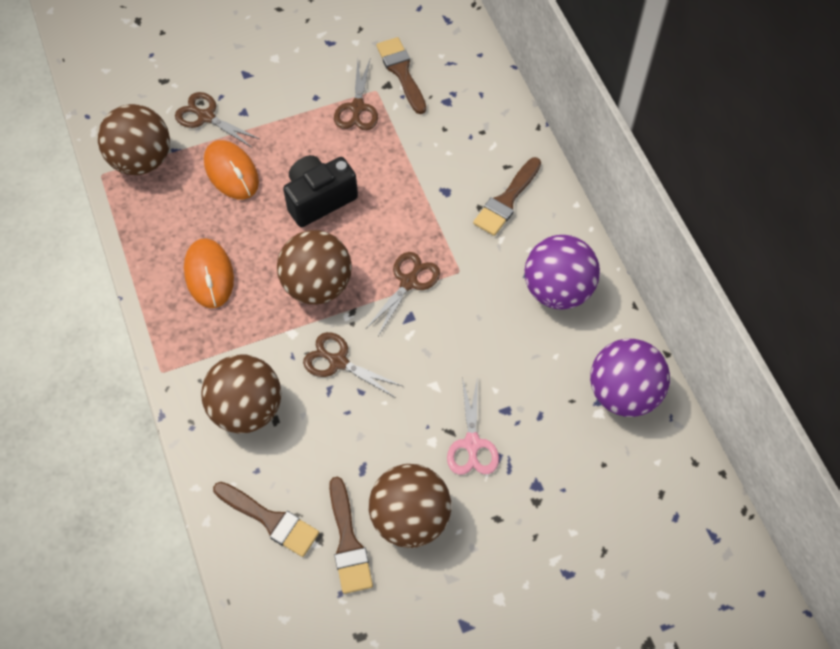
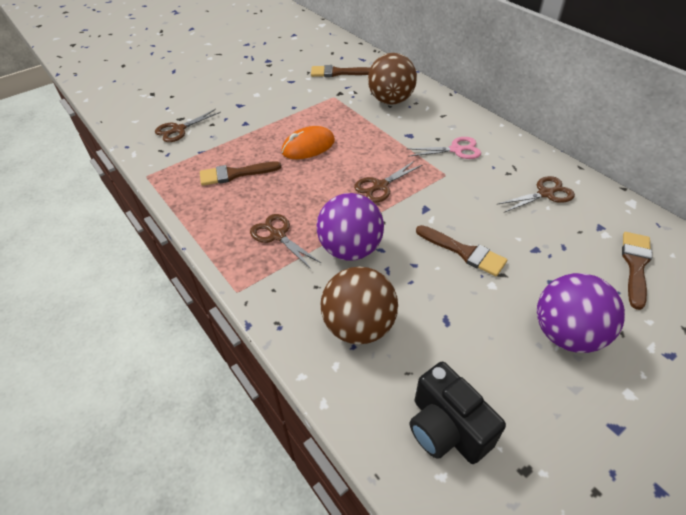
brown ball: [98,104,170,175] [201,354,281,434] [277,230,352,304] [369,464,451,548] = 4 -> [321,266,398,344] [368,53,417,105] = 2
orange mouse: [184,239,234,308] [204,140,259,199] = 2 -> [282,126,335,159] = 1

